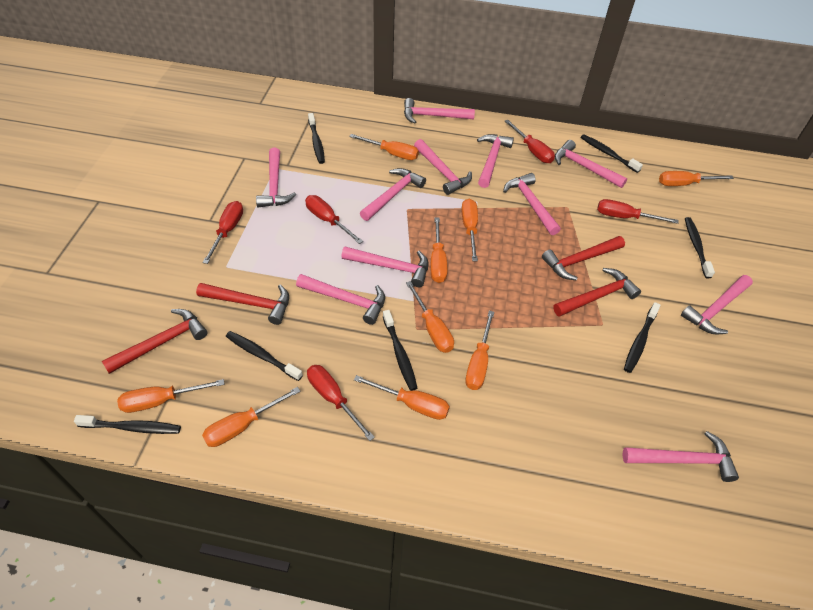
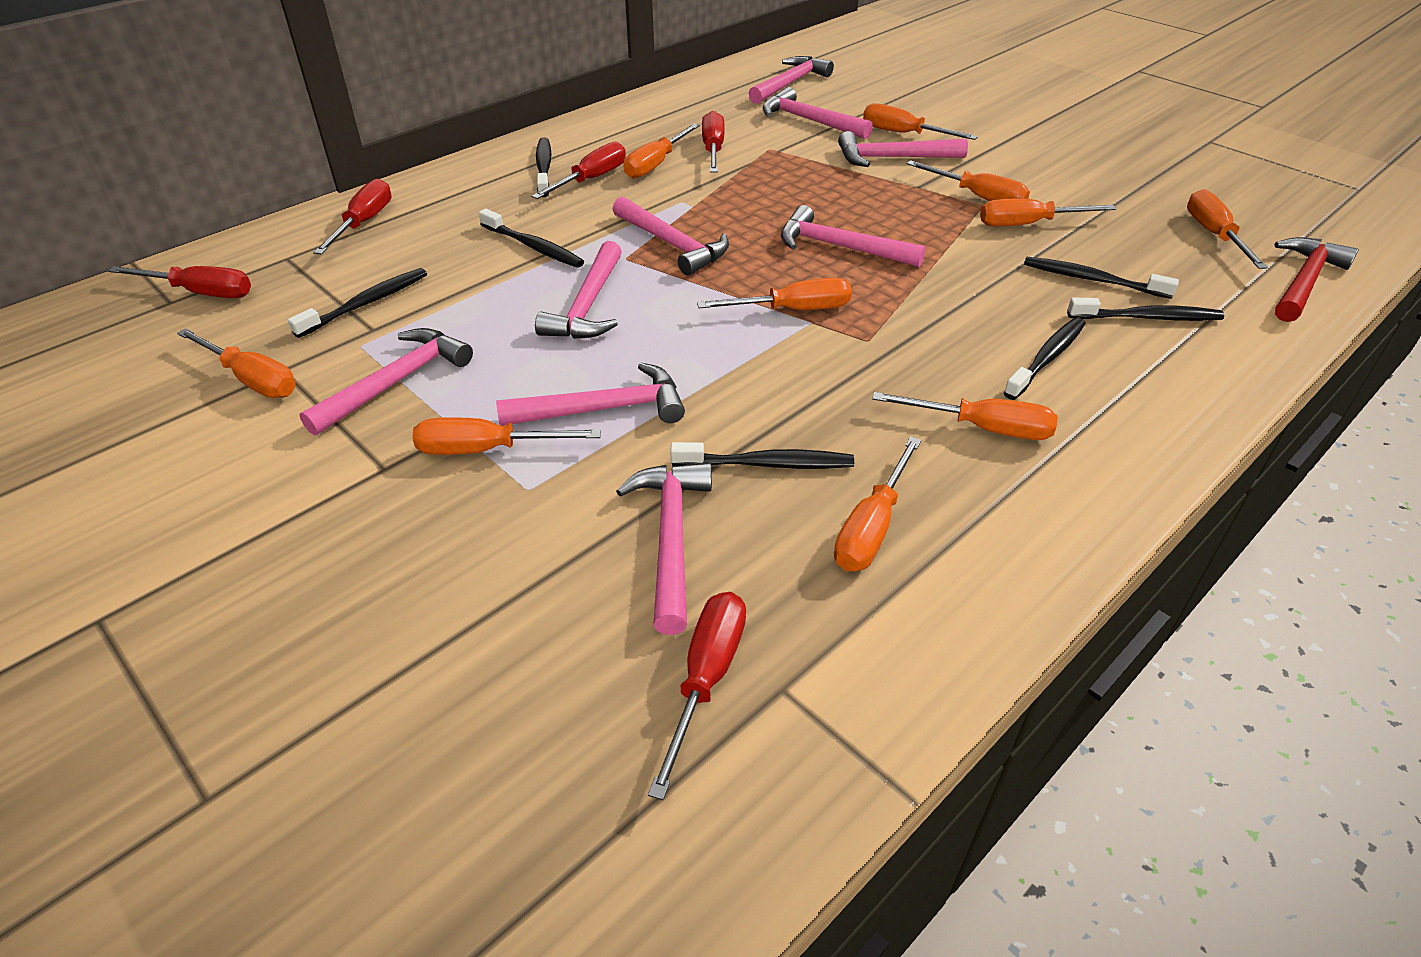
orange screwdriver: [117,379,225,413] [202,387,301,447] [349,134,419,160] [354,375,450,420] [406,281,454,353] [431,217,448,283] [461,199,478,262] [465,311,494,390] [659,171,734,186] = 9 -> [177,328,296,398] [412,418,601,455] [624,123,700,179] [697,278,852,310] [834,437,921,571] [863,103,978,140] [872,392,1058,440] [907,160,1030,201] [980,199,1116,226] [1187,189,1268,269] = 10
pink hammer: [256,147,296,208] [296,274,385,325] [341,247,428,287] [360,168,426,221] [404,98,475,124] [414,139,472,195] [477,134,514,188] [503,173,561,235] [555,140,628,188] [623,431,739,482] [681,275,753,334] = 11 -> [299,328,473,436] [496,363,685,426] [535,241,622,339] [612,197,729,275] [616,463,712,635] [748,56,834,104] [763,87,873,139] [781,205,926,267] [838,131,968,167] = 9
red hammer: [102,309,207,374] [196,283,289,325] [542,236,625,281] [553,268,641,317] = 4 -> [1275,237,1359,322] = 1

